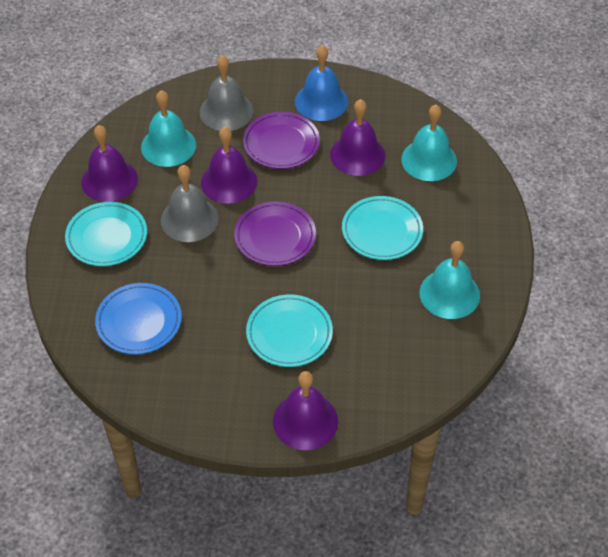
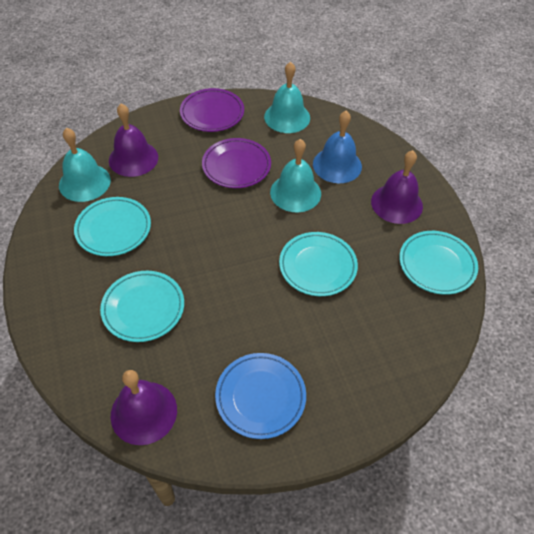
grey bell: [161,165,219,242] [200,55,253,131] = 2 -> none = 0
purple bell: [81,125,138,202] [201,127,257,204] [273,371,338,450] [330,99,385,176] = 4 -> [109,103,158,177] [111,370,177,445] [371,150,423,224] = 3
turquoise plate: [65,202,147,266] [246,295,333,367] [342,196,423,260] = 3 -> [74,197,151,256] [100,271,184,342] [279,232,358,296] [399,231,478,295] = 4

